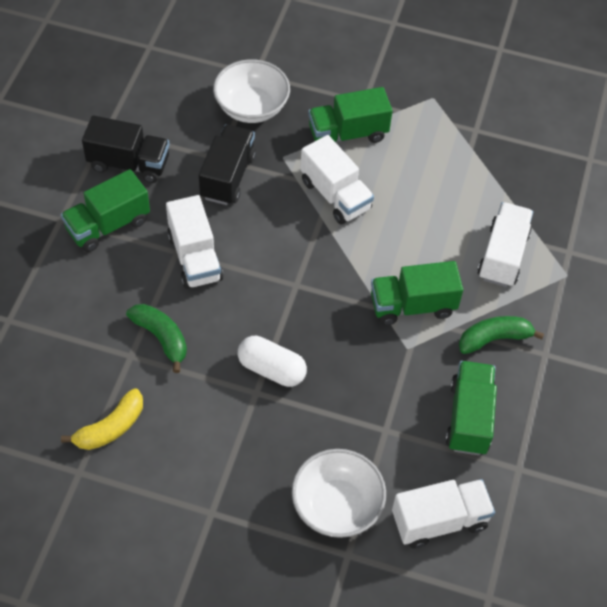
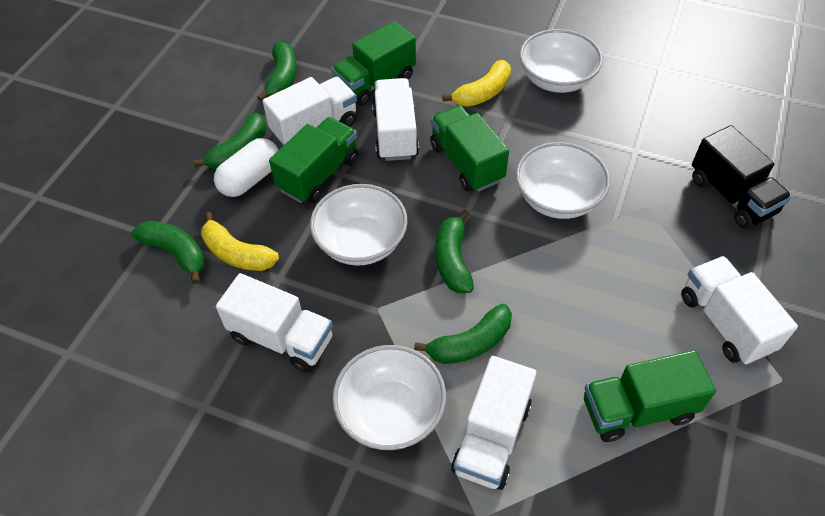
black truck: [82,115,170,183] [199,125,256,205] = 2 -> [692,125,792,229] = 1
green banana: [126,304,187,373] [459,316,544,354] = 2 -> [131,221,205,284] [193,113,267,169] [257,41,297,102] [414,304,512,364] [436,210,474,293] = 5
white bowl: [213,59,290,123] [292,449,386,538] = 2 -> [310,184,408,266] [332,345,446,450] [516,142,610,219] [520,29,603,93] = 4
white truck: [166,195,223,289] [300,135,374,224] [392,479,495,548] [478,202,533,287] = 4 -> [216,273,333,372] [263,77,357,146] [372,78,419,161] [451,356,537,490] [681,256,798,365] = 5
yellow banana: [61,388,143,450] = 1 -> [201,212,279,271] [442,60,511,107] = 2

